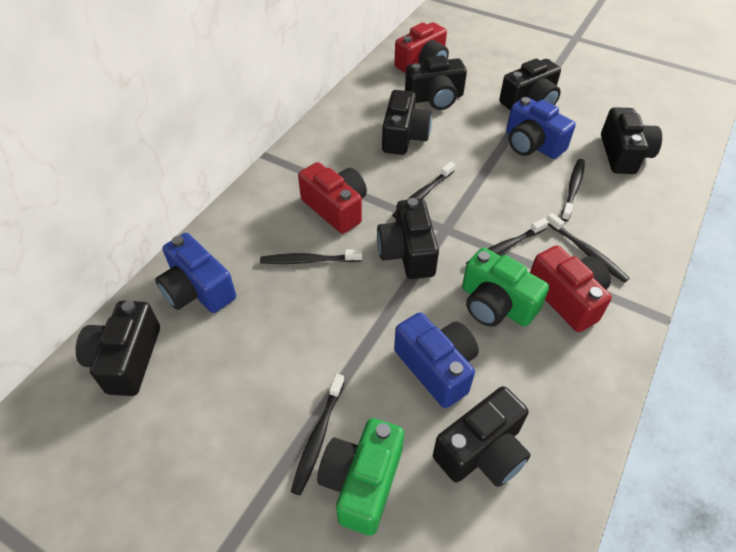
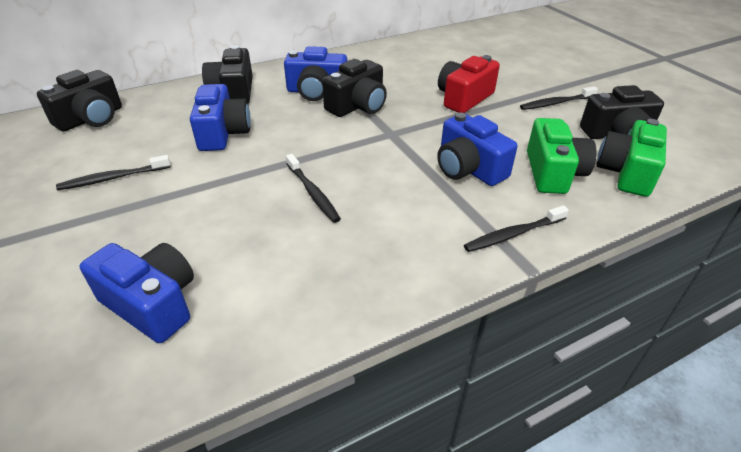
black camera: [76,301,160,396] [377,198,439,279] [382,90,432,155] [405,55,467,110] [433,386,531,487] [499,59,561,110] [601,107,662,174] = 7 -> [37,70,122,132] [202,45,253,104] [322,59,387,117] [580,85,664,139] = 4
black toothbrush: [260,249,362,264] [291,374,345,495] [392,162,455,218] [466,218,549,265] [547,213,629,283] [561,159,585,221] = 6 -> [56,155,171,190] [286,154,341,223] [464,205,569,252] [520,86,598,110] = 4
blue camera: [155,233,236,313] [394,312,479,408] [506,97,576,159] = 3 -> [80,243,194,343] [190,84,251,151] [284,46,347,101] [437,112,517,186] = 4
red camera: [298,162,367,234] [394,22,449,73] [530,246,612,332] = 3 -> [438,55,500,113] = 1

